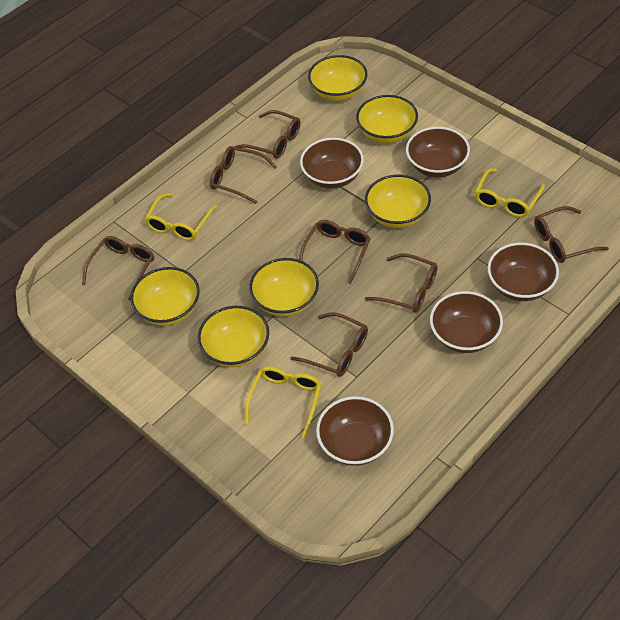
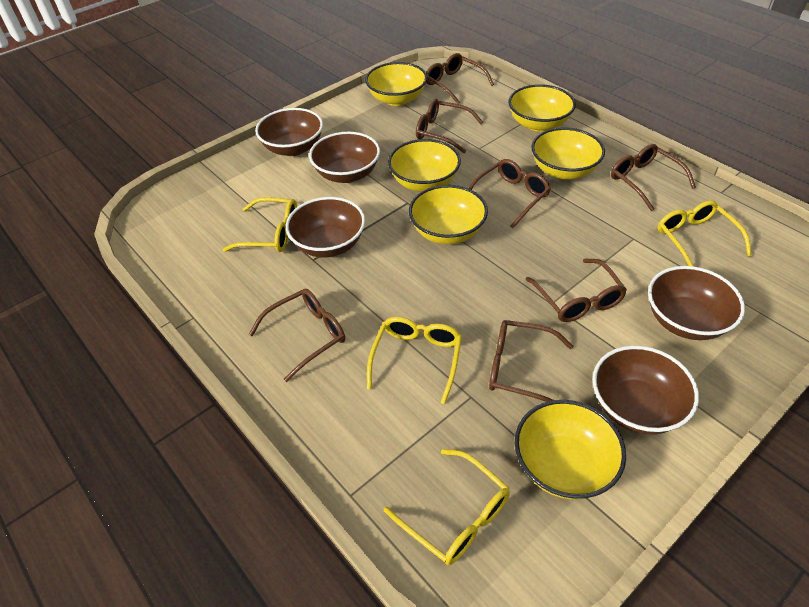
yellow glasses: [145,193,218,241] [245,366,321,438] [475,168,545,217] = 3 -> [222,197,297,252] [367,317,462,404] [384,449,510,565] [658,201,752,266] = 4

